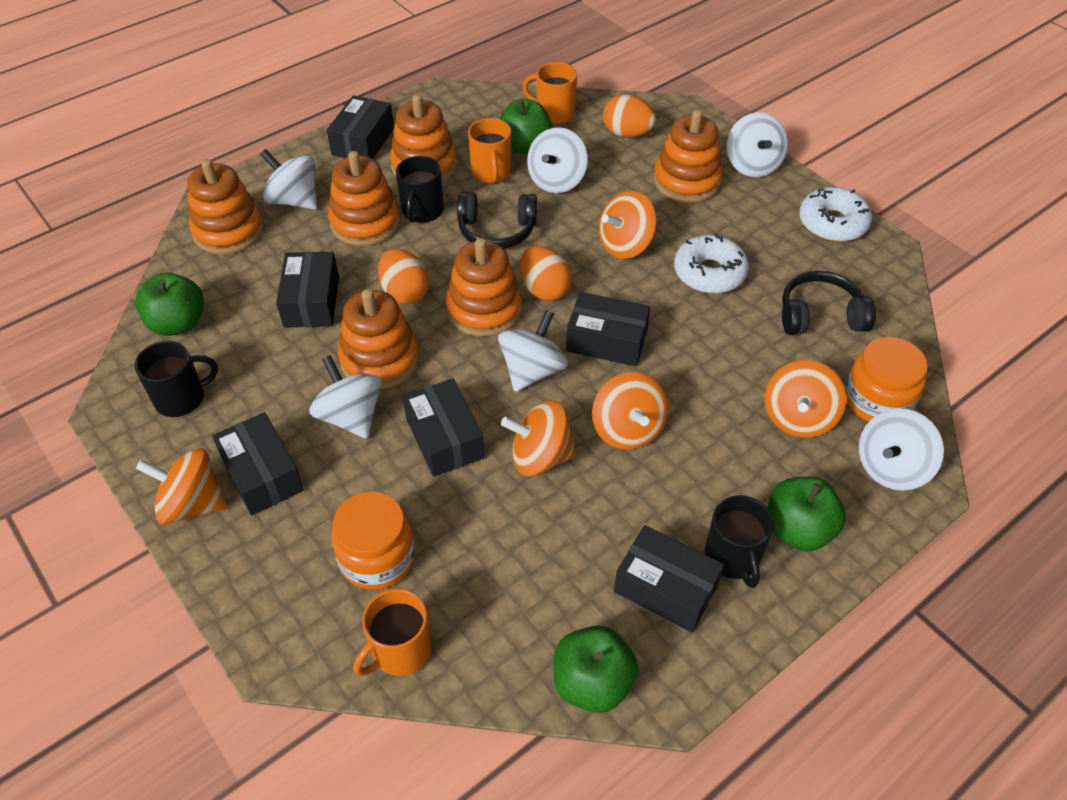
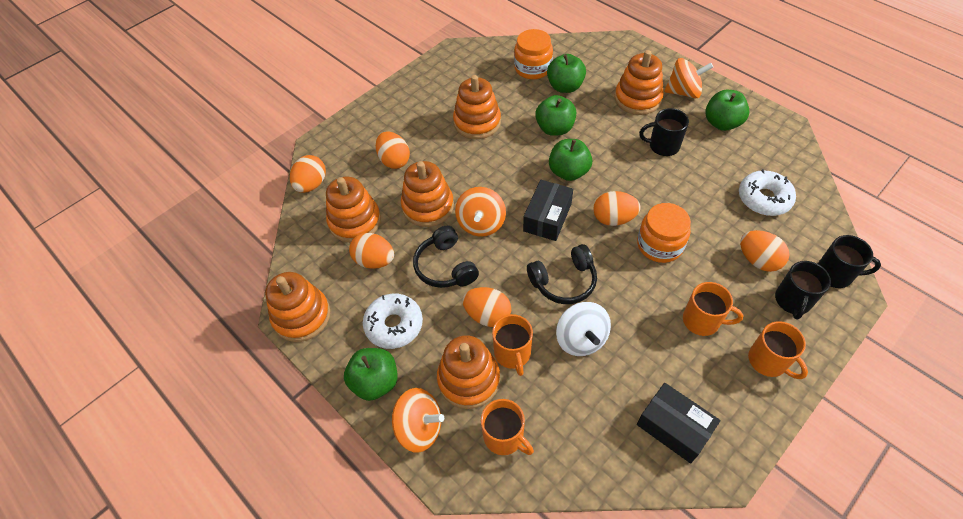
black box: [212,412,304,516] [276,252,339,328] [327,95,394,159] [403,378,484,477] [566,292,650,366] [614,525,724,633] = 6 -> [523,180,573,241] [637,383,721,464] = 2
green apple: [135,273,204,336] [500,99,552,155] [553,626,638,713] [768,477,846,551] = 4 -> [344,348,398,401] [535,95,576,136] [547,54,586,93] [549,139,592,181] [705,90,750,131] = 5
orange egg: [378,249,429,304] [520,246,572,301] [603,95,656,138] = 3 -> [290,155,326,193] [349,233,394,269] [376,131,410,169] [462,287,511,327] [593,191,641,226] [740,230,790,272] = 6
orange mug: [353,589,432,676] [468,118,511,183] [522,62,577,124] = 3 -> [481,399,534,455] [492,314,533,376] [683,282,743,336] [748,321,808,379] = 4
orange spinning top: [136,448,228,524] [501,400,578,476] [592,372,668,450] [599,191,657,259] [765,360,846,438] = 5 -> [392,388,444,452] [455,187,506,237] [664,58,713,99] = 3
white spinning top: [260,149,317,210] [309,355,382,439] [498,310,568,392] [527,127,588,193] [727,112,788,177] [859,408,944,491] = 6 -> [556,302,611,356] = 1

